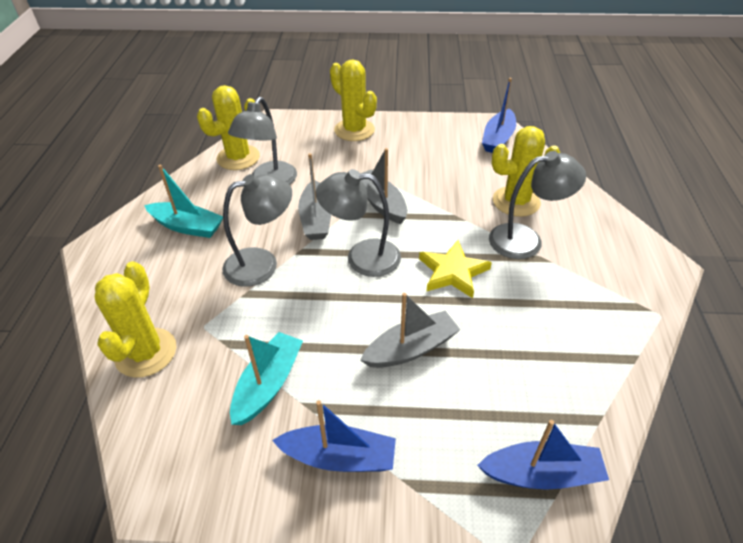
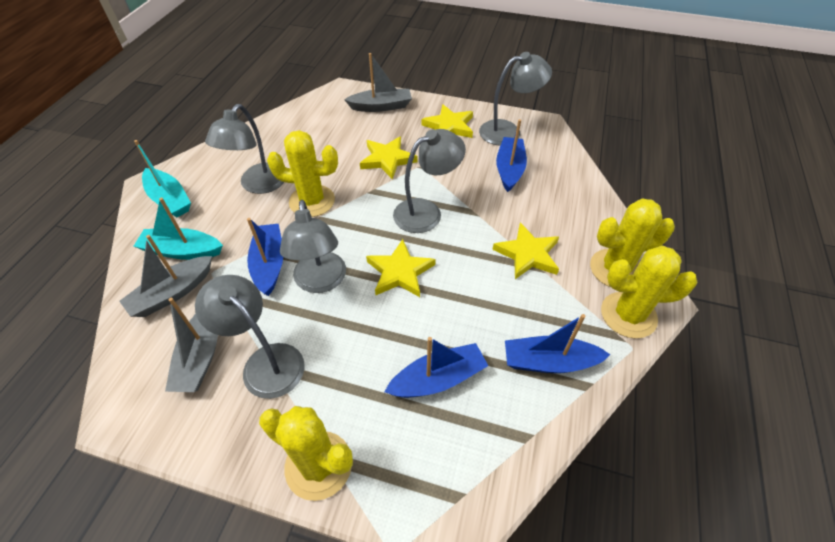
blue boat: [272,400,396,472] [477,420,609,490] [482,78,516,153] = 3 -> [247,218,283,296] [384,337,488,398] [496,119,527,192] [505,314,611,373] = 4
grey lamp: [222,174,292,287] [228,97,297,185] [316,169,401,277] [489,151,586,259] = 4 -> [195,275,305,399] [205,104,284,194] [280,200,346,293] [393,129,466,233] [479,52,552,146] = 5
yellow star: [419,240,492,298] = 1 -> [360,136,418,179] [366,239,436,297] [422,104,473,138] [492,223,559,279] = 4

